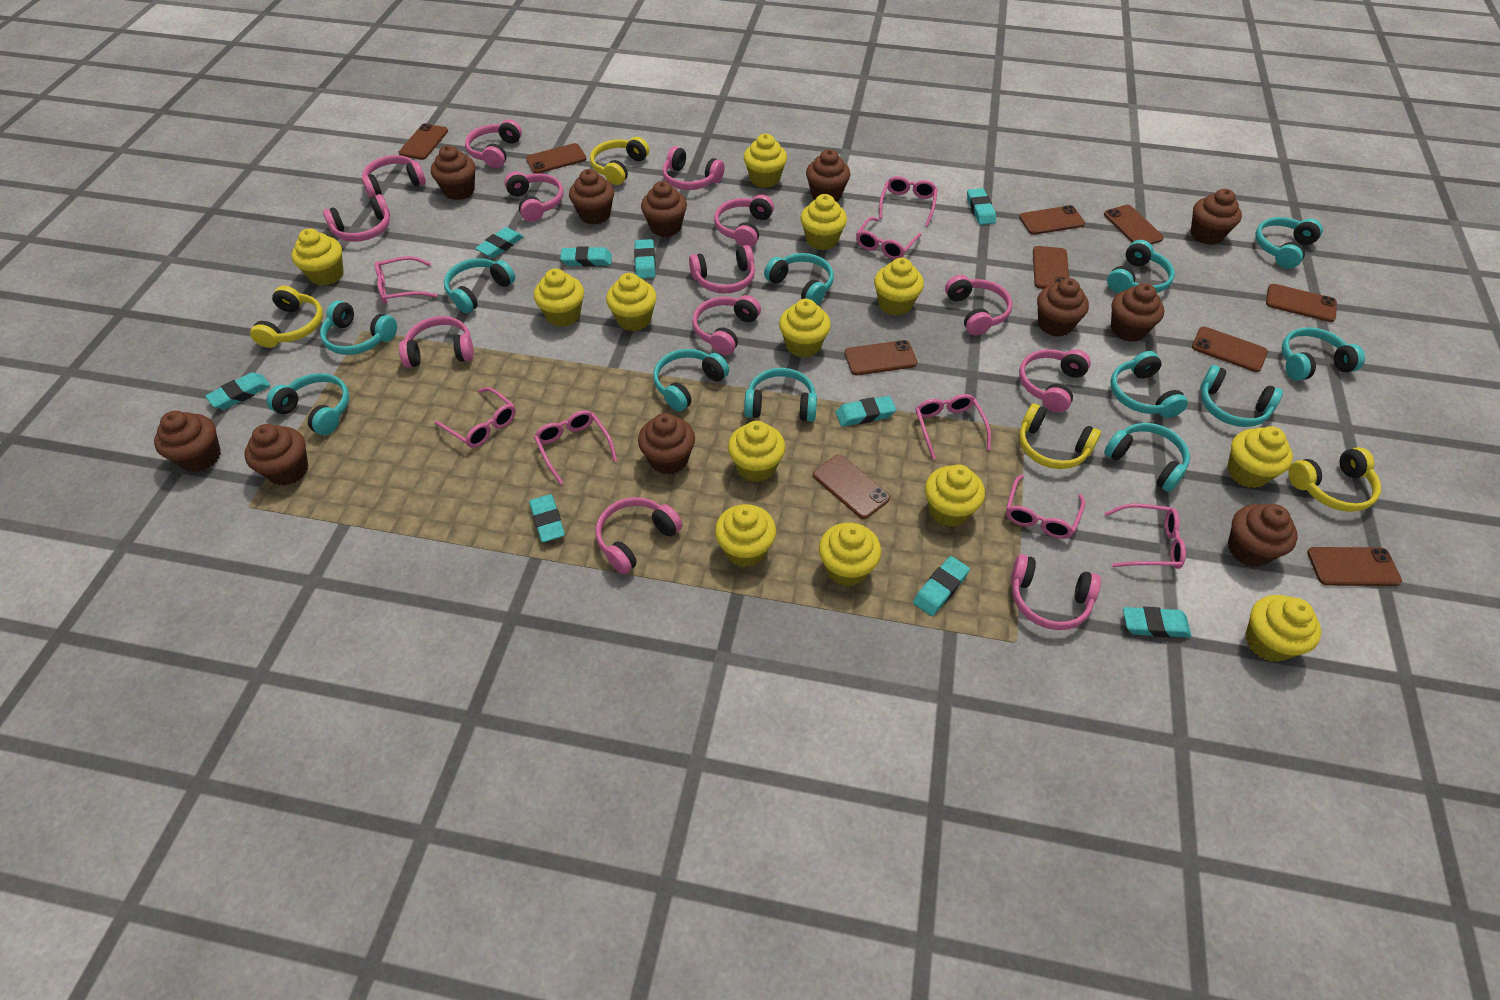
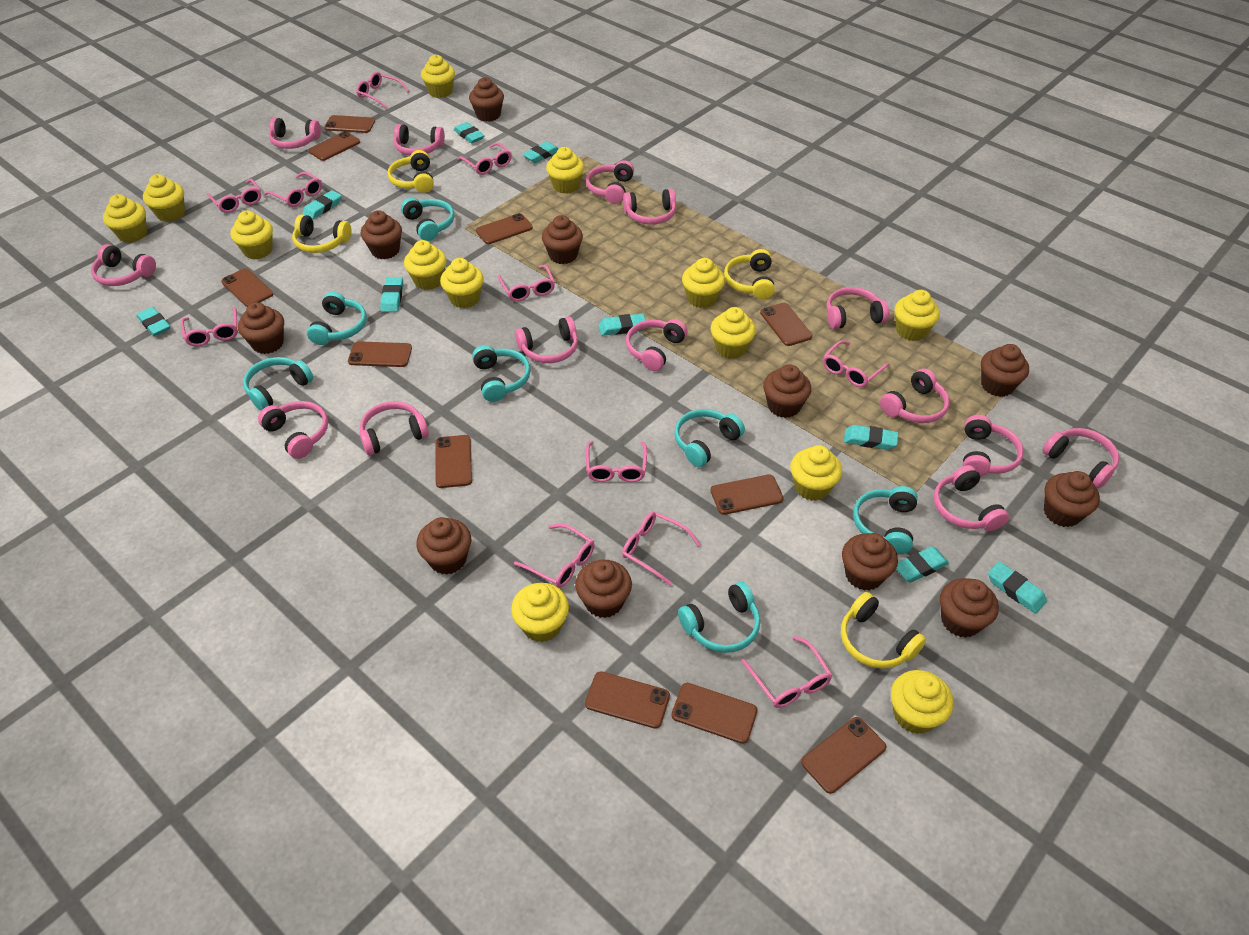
brown phone: [399,123,448,160] [526,143,586,174] [813,454,890,519] [844,340,917,375] [1019,205,1085,235] [1033,246,1069,289] [1104,205,1164,245] [1192,327,1268,372] [1266,284,1337,322] [1307,547,1402,586] = 10 -> [221,268,273,307] [309,131,360,161] [324,115,375,133] [348,341,412,367] [435,435,472,488] [476,213,533,244] [585,671,670,729] [671,683,758,744] [710,474,784,515] [760,303,813,346] [801,717,886,794] = 11
pink glasses: [375,256,437,304] [434,387,516,448] [534,410,617,485] [856,217,922,260] [879,176,938,226] [915,394,991,460] [1006,474,1085,539] [1104,504,1186,569] = 8 -> [181,307,238,347] [207,179,261,213] [264,172,322,207] [356,72,409,109] [457,143,512,175] [498,265,555,302] [514,523,595,588] [586,441,647,482] [622,512,701,586] [742,636,832,708] [823,340,890,387] = 11
pink headphones: [323,194,390,242] [362,155,426,198] [399,316,474,368] [465,119,522,168] [504,171,563,222] [595,497,682,574] [662,146,725,190] [689,245,755,294] [692,295,761,355] [714,195,774,247] [945,275,1012,336] [1011,554,1101,630] [1019,349,1091,413] = 13 -> [91,244,156,286] [258,401,328,459] [269,118,321,149] [360,401,429,455] [394,124,445,156] [515,316,578,363] [586,160,634,204] [623,189,676,225] [626,319,688,371] [827,287,889,329] [880,368,950,423] [933,465,1009,531] [963,415,1024,477] [1042,428,1119,488] = 14
turquoise headphones: [266,373,349,435] [320,300,397,355] [444,258,515,313] [653,349,729,412] [744,368,817,422] [764,253,834,305] [1104,423,1190,492] [1107,240,1175,293] [1110,351,1188,418] [1200,365,1283,427] [1255,217,1323,269] [1282,327,1365,381] = 12 -> [243,357,313,411] [307,292,367,345] [401,198,454,241] [472,345,531,402] [674,409,745,467] [678,582,760,653] [853,486,918,554] = 7

